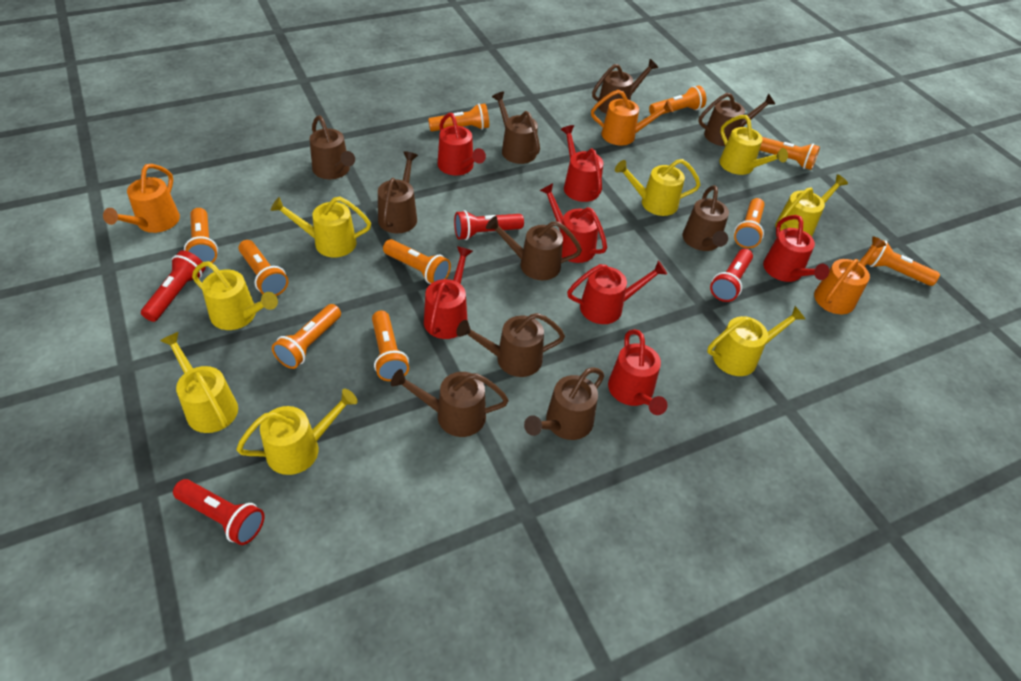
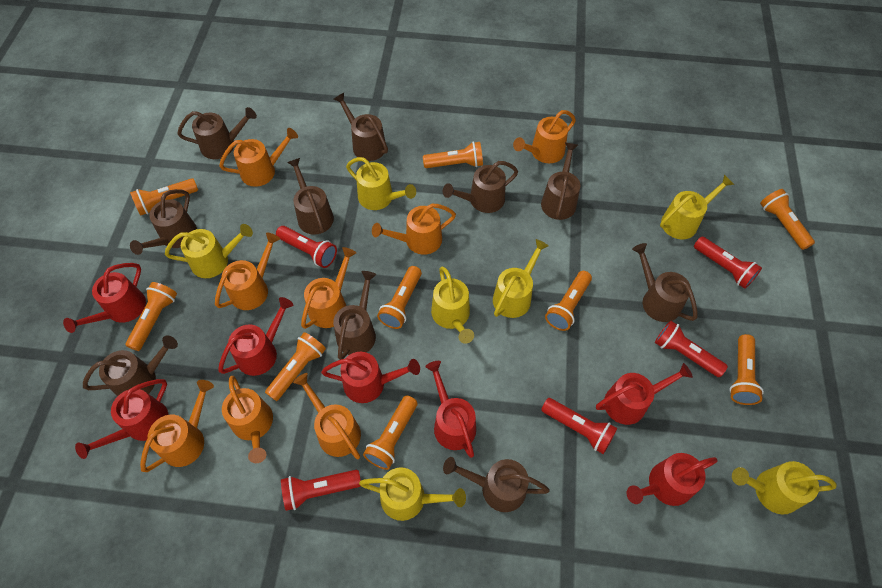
orange flashlight: [184,208,218,263] [238,240,288,296] [272,304,341,369] [372,310,409,381] [383,239,451,284] [428,103,489,132] [649,85,706,115] [734,198,765,248] [760,137,820,170] [867,240,940,286] = 10 -> [125,282,177,351] [130,178,198,216] [265,332,326,401] [363,396,417,470] [377,266,422,329] [423,142,483,168] [545,271,592,331] [729,334,764,405] [760,189,815,250] = 9
orange watering can: [103,164,180,233] [591,90,673,146] [814,236,887,314] = 3 -> [140,380,214,472] [215,233,280,310] [219,128,298,187] [222,376,273,463] [293,373,361,459] [301,247,356,329] [372,204,456,255] [513,110,576,163] = 8
red flashlight: [141,250,206,322] [173,479,264,545] [454,210,524,240] [710,249,753,302] = 4 -> [276,226,337,268] [281,470,361,511] [541,398,617,454] [655,321,728,377] [694,237,762,289] = 5
yellow watering can: [160,332,238,433] [192,261,278,330] [236,389,358,475] [271,197,371,257] [615,159,700,216] [707,306,805,376] [719,115,788,175] [775,174,848,237] = 8 -> [165,224,253,278] [346,157,416,210] [359,467,466,521] [431,266,474,344] [493,239,549,318] [660,175,735,239] [732,461,837,515] = 7

